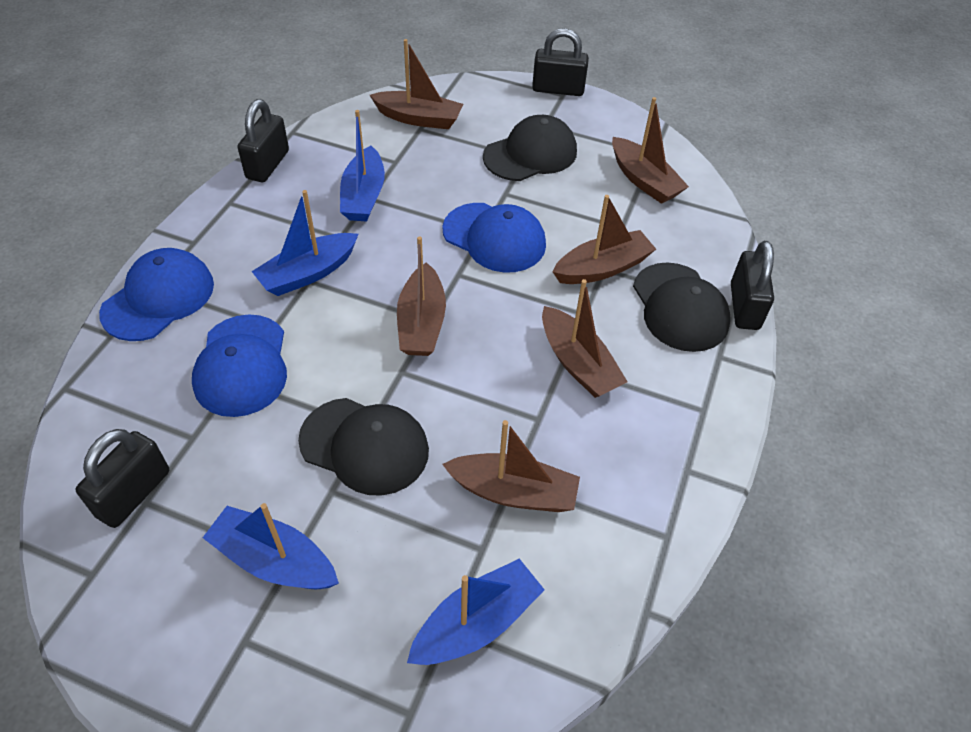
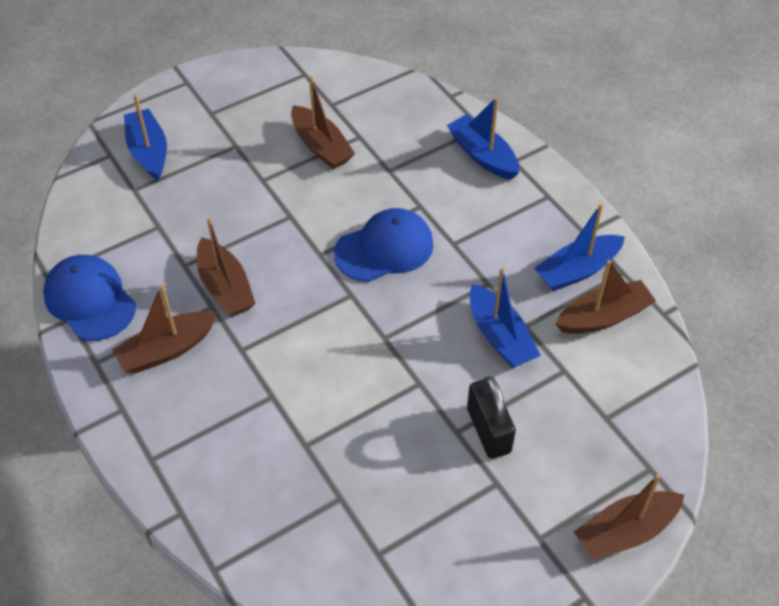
black cap: [298,398,429,496] [483,115,577,181] [633,263,731,352] = 3 -> none = 0
black padlock: [75,429,169,528] [238,99,289,182] [532,28,589,96] [731,241,774,330] = 4 -> [467,376,516,459] = 1
blue cap: [99,248,214,341] [192,314,287,417] [442,203,546,273] = 3 -> [43,255,136,341] [334,208,433,282] = 2
brown boat: [370,39,463,129] [397,236,446,356] [442,420,580,512] [542,279,628,398] [552,195,656,284] [612,97,689,204] = 6 -> [112,285,217,373] [197,218,256,317] [291,76,355,169] [556,260,656,334] [574,474,684,560] = 5

